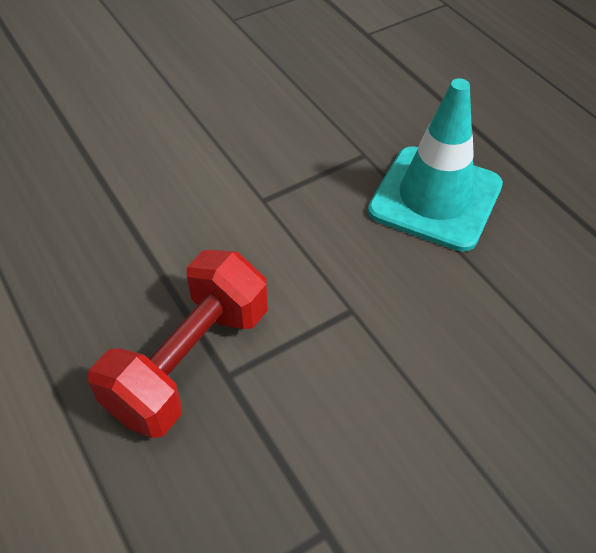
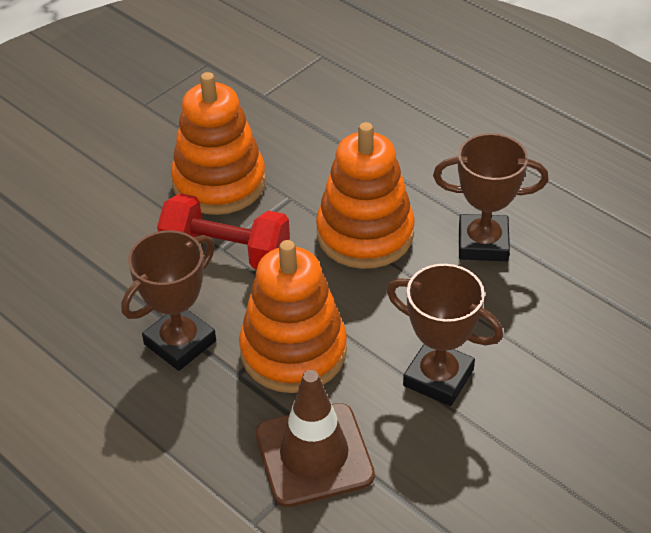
brown traffic cone: none = 0 -> [256,370,375,507] = 1
brown trophy: none = 0 -> [121,230,216,371] [387,264,503,406] [433,133,549,261] = 3
orange stacking toy: none = 0 -> [171,72,266,215] [239,240,347,393] [316,122,415,269] = 3
turquoise traffic cone: [368,78,503,252] = 1 -> none = 0

